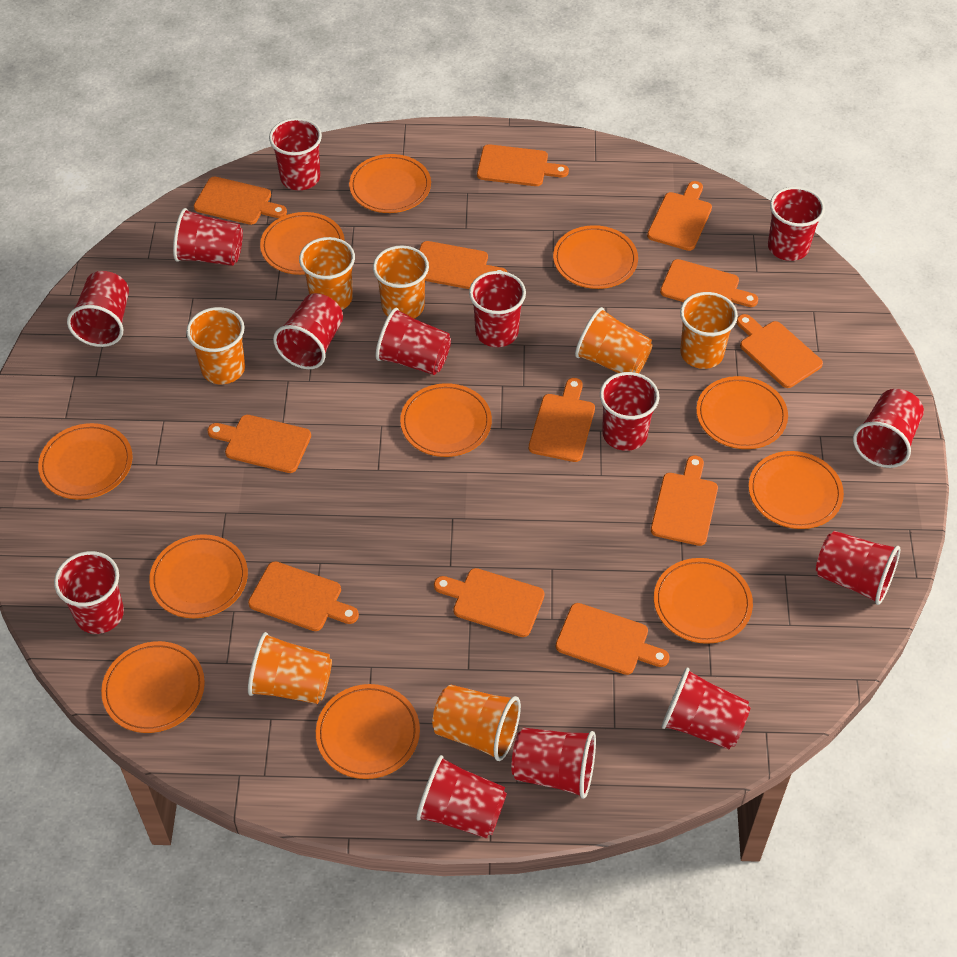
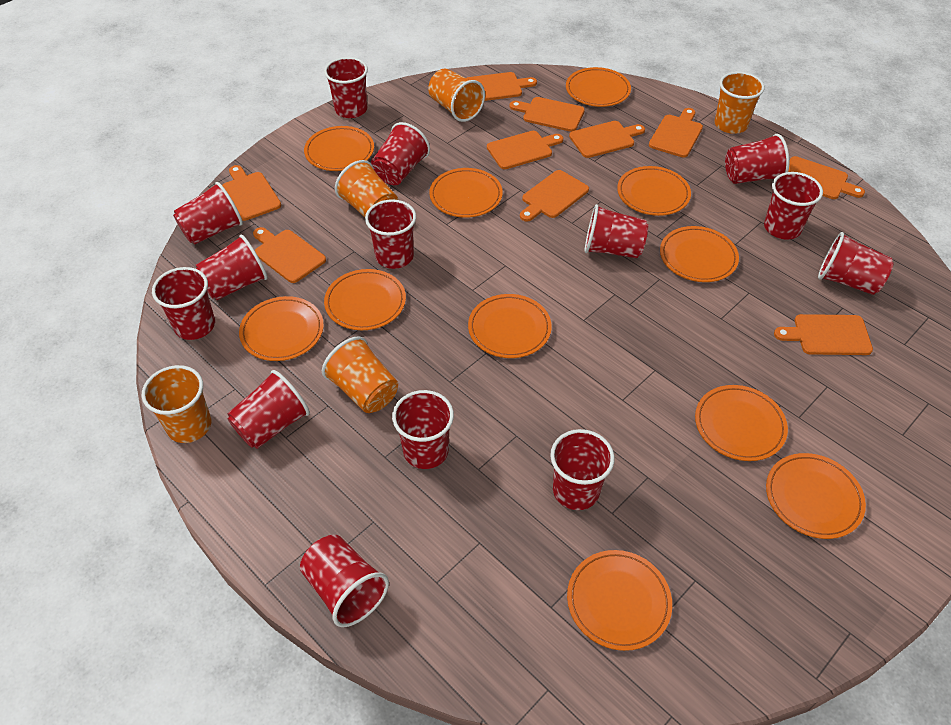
orange cup: [186,307,245,384] [248,632,332,704] [299,237,355,310] [373,245,429,319] [432,685,521,761] [575,307,653,373] [680,292,738,369] = 7 -> [142,365,211,443] [322,336,398,413] [335,160,398,217] [428,68,485,122] [714,72,765,134] = 5
orange cutting board: [194,177,287,225] [207,415,311,473] [248,561,359,631] [419,241,507,289] [434,568,545,637] [477,144,569,186] [529,378,595,462] [556,603,670,675] [647,181,712,251] [651,455,718,546] [660,259,758,307] [737,314,823,388] = 12 -> [222,165,281,221] [253,227,326,283] [467,72,537,101] [487,131,563,169] [509,97,585,132] [520,170,589,221] [569,121,645,158] [649,108,703,158] [774,314,873,355] [788,156,865,199] = 10

